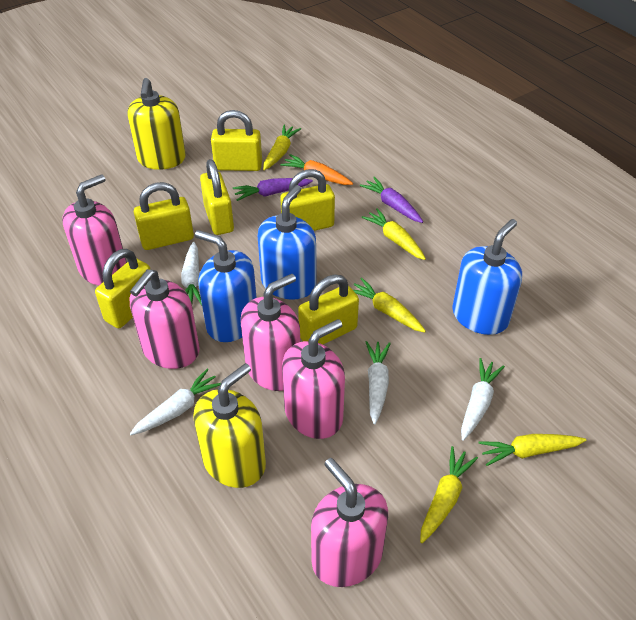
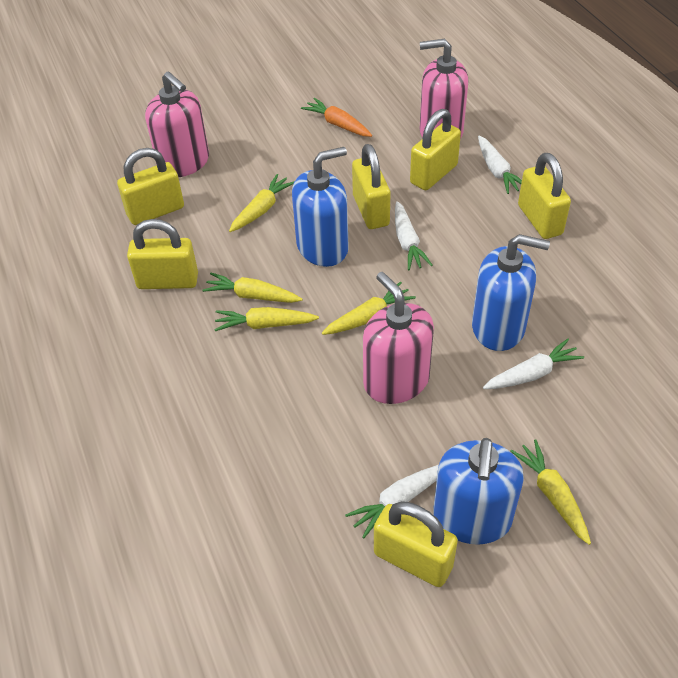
pink soap dispenser: [62,174,127,285] [130,269,200,369] [241,274,300,391] [282,319,345,439] [311,458,388,587] = 5 -> [145,71,209,177] [363,272,434,404] [420,39,468,139] = 3
purple carrot: [233,178,313,201] [360,177,423,223] = 2 -> none = 0
yellow soap dispenser: [128,78,186,170] [193,363,266,488] = 2 -> none = 0

